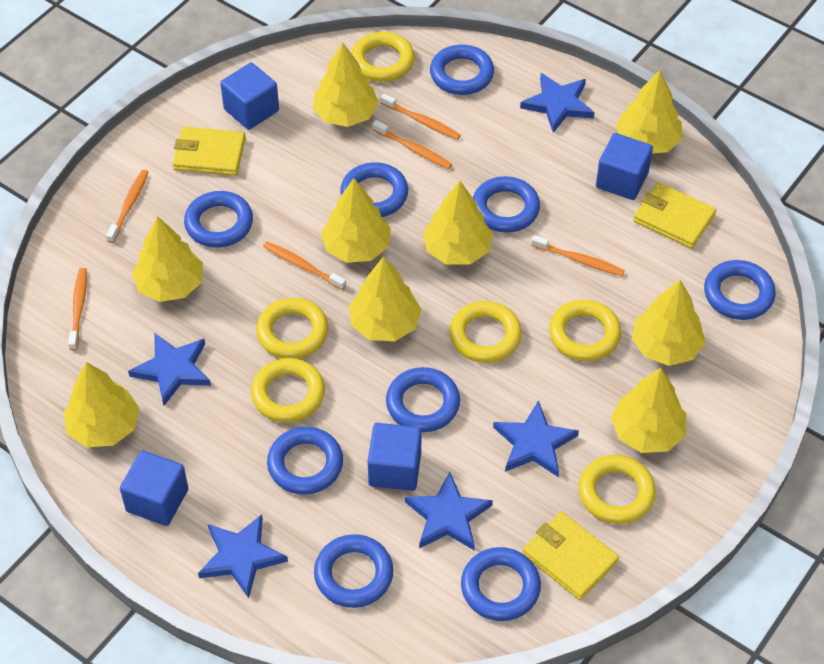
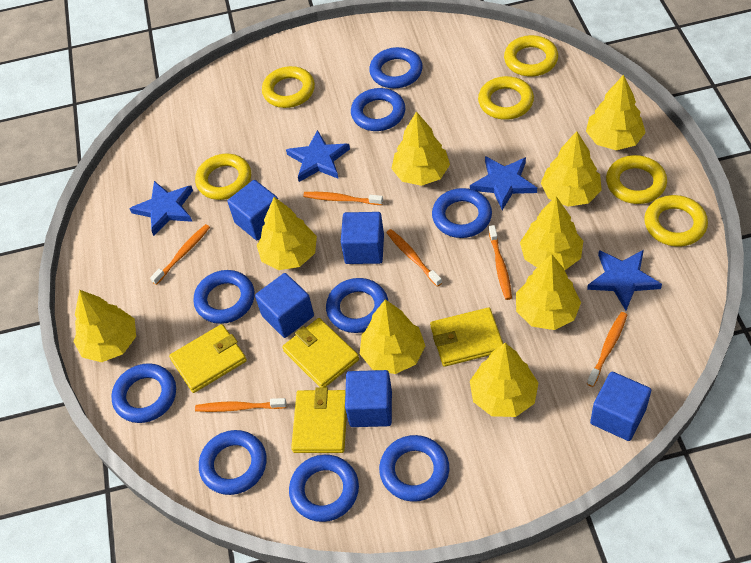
blue cube: [120,451,188,526] [220,62,279,130] [368,423,421,491] [596,133,653,200] = 4 -> [228,180,278,240] [255,273,314,338] [341,212,384,264] [345,370,392,427] [590,372,651,441] = 5
blue star: [128,333,211,406] [198,514,288,598] [405,472,493,550] [493,400,579,477] [520,73,594,133] = 5 -> [129,181,193,236] [286,130,350,182] [470,156,537,210] [587,250,662,311] = 4
yellow wallet: [172,127,246,176] [523,511,619,600] [633,182,716,249] = 3 -> [169,324,247,393] [282,318,359,387] [291,387,347,453] [430,307,503,367] = 4

